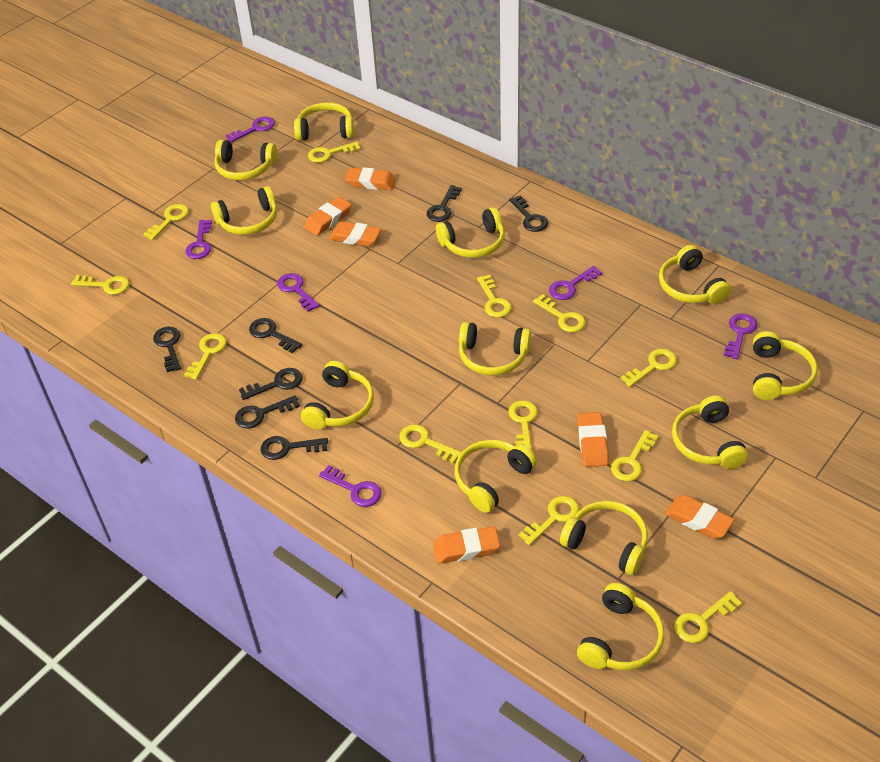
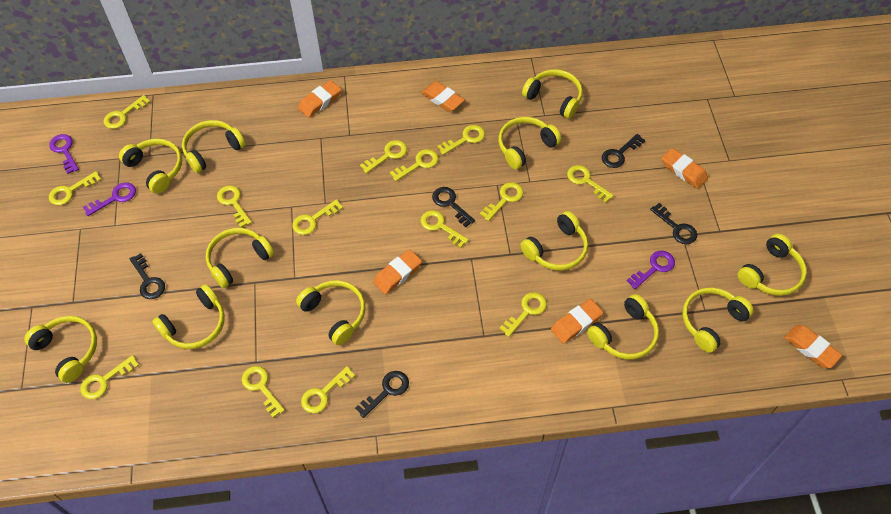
black key: [153,327,181,372] [235,395,300,429] [239,368,303,400] [249,318,302,353] [260,436,328,460] [427,185,462,222] [509,195,548,232] = 7 -> [130,253,165,299] [355,371,409,418] [432,187,475,227] [602,134,645,168] [650,203,697,244] = 5
purple key: [186,220,212,259] [226,117,275,143] [277,273,320,312] [319,465,381,507] [549,266,602,300] [724,313,757,359] = 6 -> [49,134,79,174] [83,182,136,216] [627,251,675,289] = 3
yellow key: [71,275,129,295] [143,204,189,240] [184,333,227,380] [308,141,361,163] [400,424,462,464] [477,275,512,318] [508,400,538,451] [519,496,579,546] [533,294,586,332] [611,430,658,481] [620,349,677,387] [674,591,742,643] = 12 -> [49,171,101,205] [80,355,139,399] [104,95,150,129] [217,185,252,228] [241,366,285,418] [292,199,343,235] [301,366,355,413] [360,140,407,174] [390,149,439,181] [420,210,469,248] [437,125,485,155] [480,182,523,221] [499,292,547,337] [567,165,614,203] = 14

